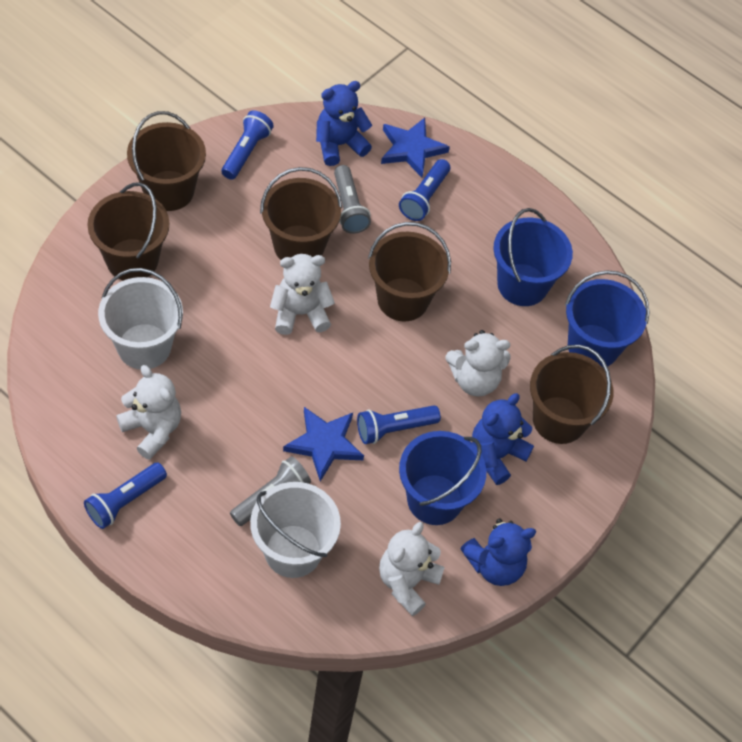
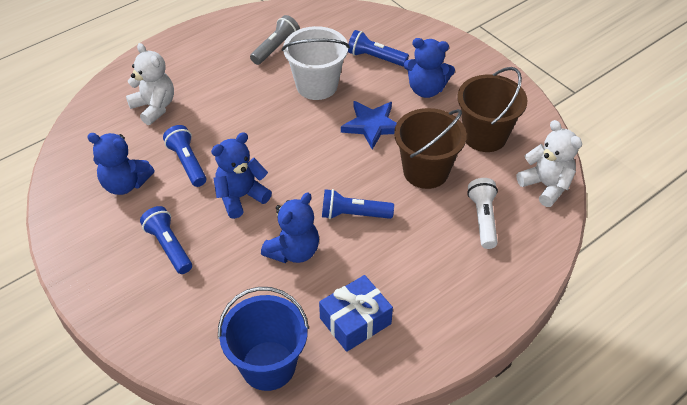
blue bucket: [399,431,486,525] [493,208,573,306] [565,270,650,367] = 3 -> [218,287,309,391] = 1
blue gift: none = 0 -> [319,275,393,352] = 1
blue star: [283,407,364,482] [381,118,450,177] = 2 -> [341,101,397,150] = 1
blue teddy bear: [316,81,372,166] [460,519,536,586] [472,393,534,485] = 3 -> [87,133,155,195] [211,132,272,219] [261,192,319,263] [404,38,455,98] = 4
brown bucket: [87,182,169,281] [127,111,206,211] [260,167,342,260] [368,222,451,321] [530,345,614,444] = 5 -> [394,108,467,189] [457,67,527,152] = 2
grey flashlight: [230,456,311,526] [334,165,371,234] = 2 -> [250,15,300,65] = 1
white bucket: [98,268,183,370] [250,482,341,578] = 2 -> [282,26,350,100] = 1
white flashlight: none = 0 -> [467,178,498,249] = 1
white teddy bear: [116,365,181,460] [270,254,335,335] [379,522,445,616] [445,330,511,397] = 4 -> [126,43,174,125] [517,120,582,207] = 2

